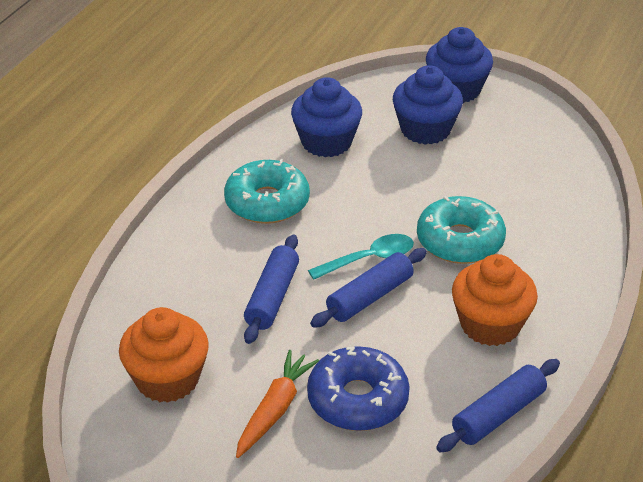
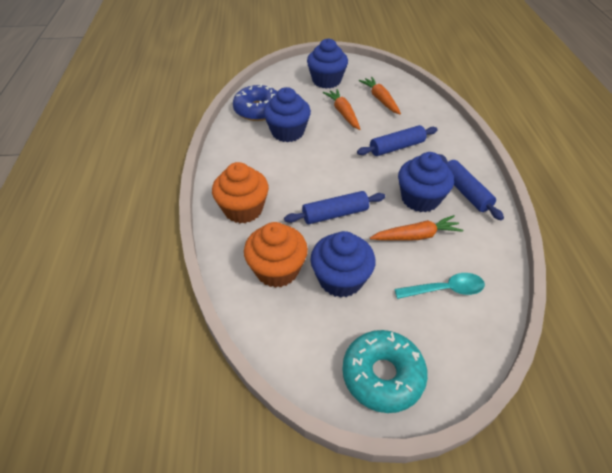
blue cupcake: [291,77,362,157] [393,65,463,145] [426,27,493,103] = 3 -> [263,87,311,142] [307,38,348,89] [310,231,376,298] [398,152,454,212] = 4
orange carrot: [236,350,319,458] = 1 -> [323,89,360,130] [359,77,401,114] [370,215,463,241] = 3
turquoise donut: [224,159,310,224] [417,196,506,264] = 2 -> [342,330,428,413] = 1

